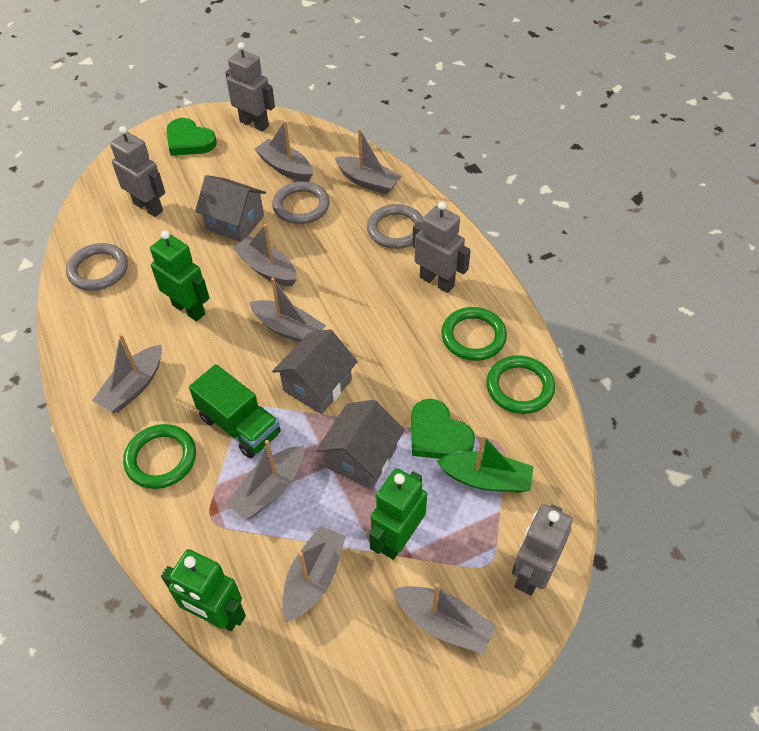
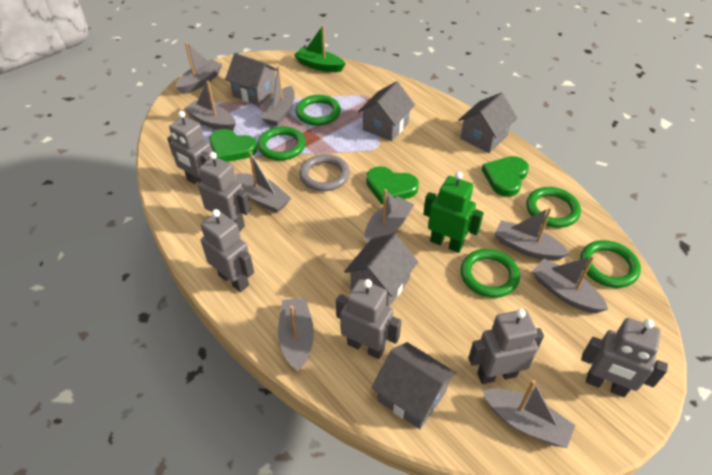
green heart: [167,118,217,156] [411,399,475,459] = 2 -> [209,129,257,162] [366,166,419,205] [482,156,529,197] = 3
green ring: [123,424,196,489] [441,307,507,361] [486,355,555,414] = 3 -> [257,126,306,160] [296,95,341,126] [461,249,520,298] [526,187,581,228] [580,240,641,288] = 5
green robot: [150,231,209,321] [161,549,246,631] [369,468,427,560] = 3 -> [423,172,484,253] = 1
green truck: [189,364,281,458] = 1 -> none = 0
grey boat: [92,334,162,413] [226,440,304,520] [233,224,297,286] [249,278,326,342] [254,121,313,182] [282,526,346,623] [335,128,402,194] [393,583,496,654] = 8 -> [176,42,222,94] [184,81,236,131] [236,151,291,213] [261,66,294,126] [278,298,314,372] [364,189,414,245] [483,380,575,448] [494,207,570,261] [532,255,608,313] = 9
grey house: [195,175,266,242] [272,329,358,414] [316,400,405,489] = 3 -> [225,53,277,106] [344,233,418,306] [358,81,415,141] [372,342,457,429] [458,93,517,153] = 5
grey ring: [66,243,128,291] [272,181,330,224] [367,204,423,249] = 3 -> [299,154,350,191] = 1
grey robot: [110,126,165,217] [225,42,275,132] [412,201,471,293] [512,504,572,595] = 4 -> [167,111,212,184] [197,152,251,232] [201,209,254,292] [336,279,401,359] [468,309,544,384] [581,318,668,397] = 6

